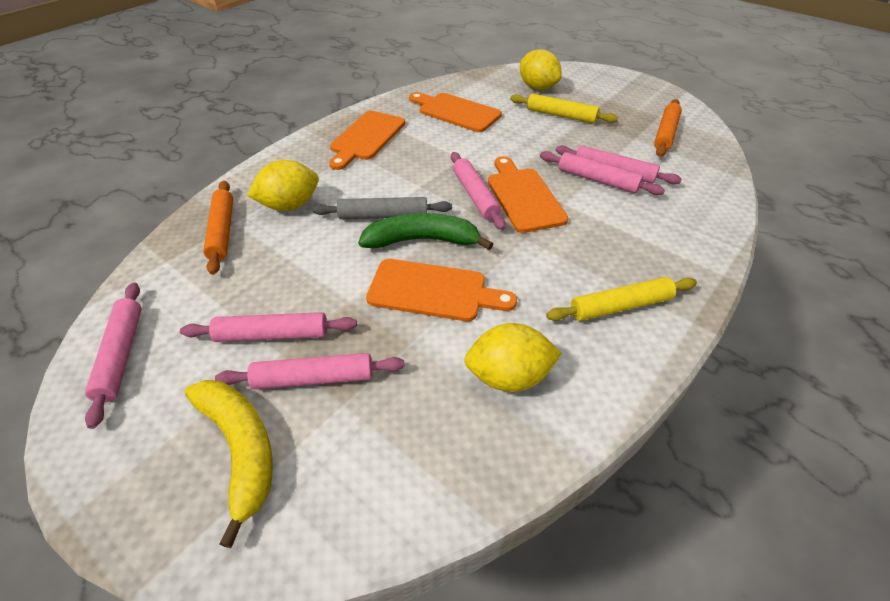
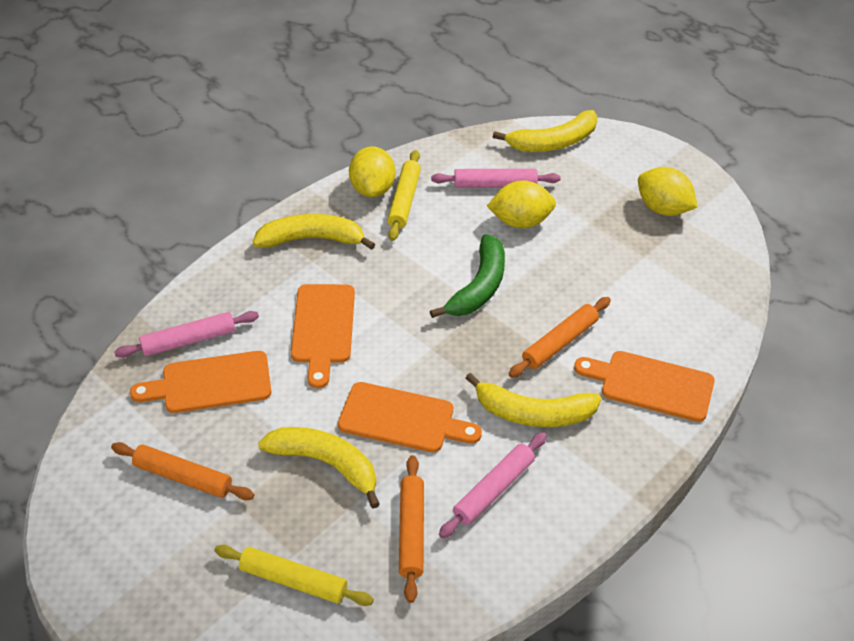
grey rolling pin: [313,197,452,219] = 1 -> none = 0
orange rolling pin: [203,181,233,275] [654,99,682,157] = 2 -> [111,442,254,500] [399,455,424,603] [509,297,611,378] = 3
pink rolling pin: [85,282,141,429] [180,312,357,342] [215,353,405,389] [451,152,506,230] [540,151,665,195] [556,145,682,184] = 6 -> [114,311,259,358] [431,169,561,188] [439,432,547,538] = 3
yellow banana: [185,380,273,548] = 1 -> [253,214,375,250] [258,427,380,509] [465,373,601,427] [493,110,598,152] = 4

